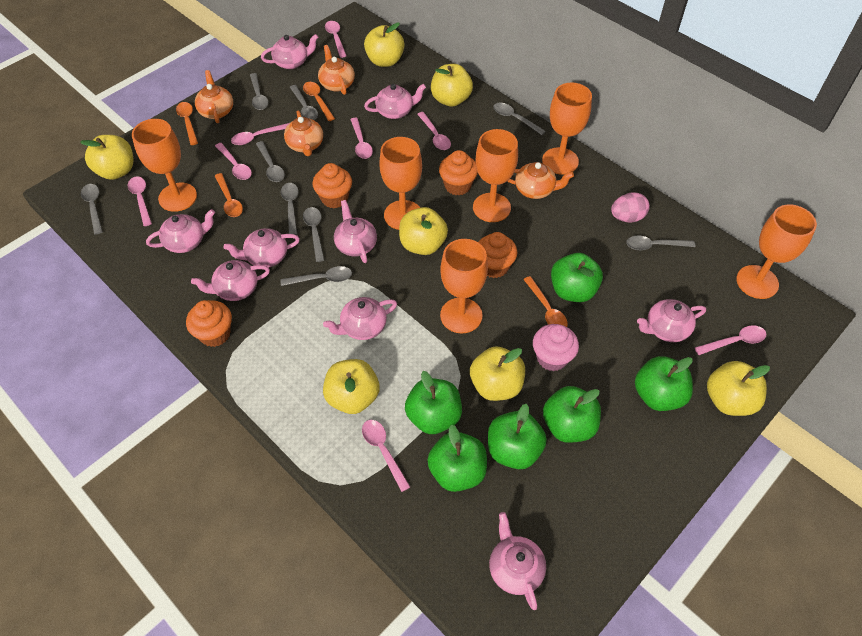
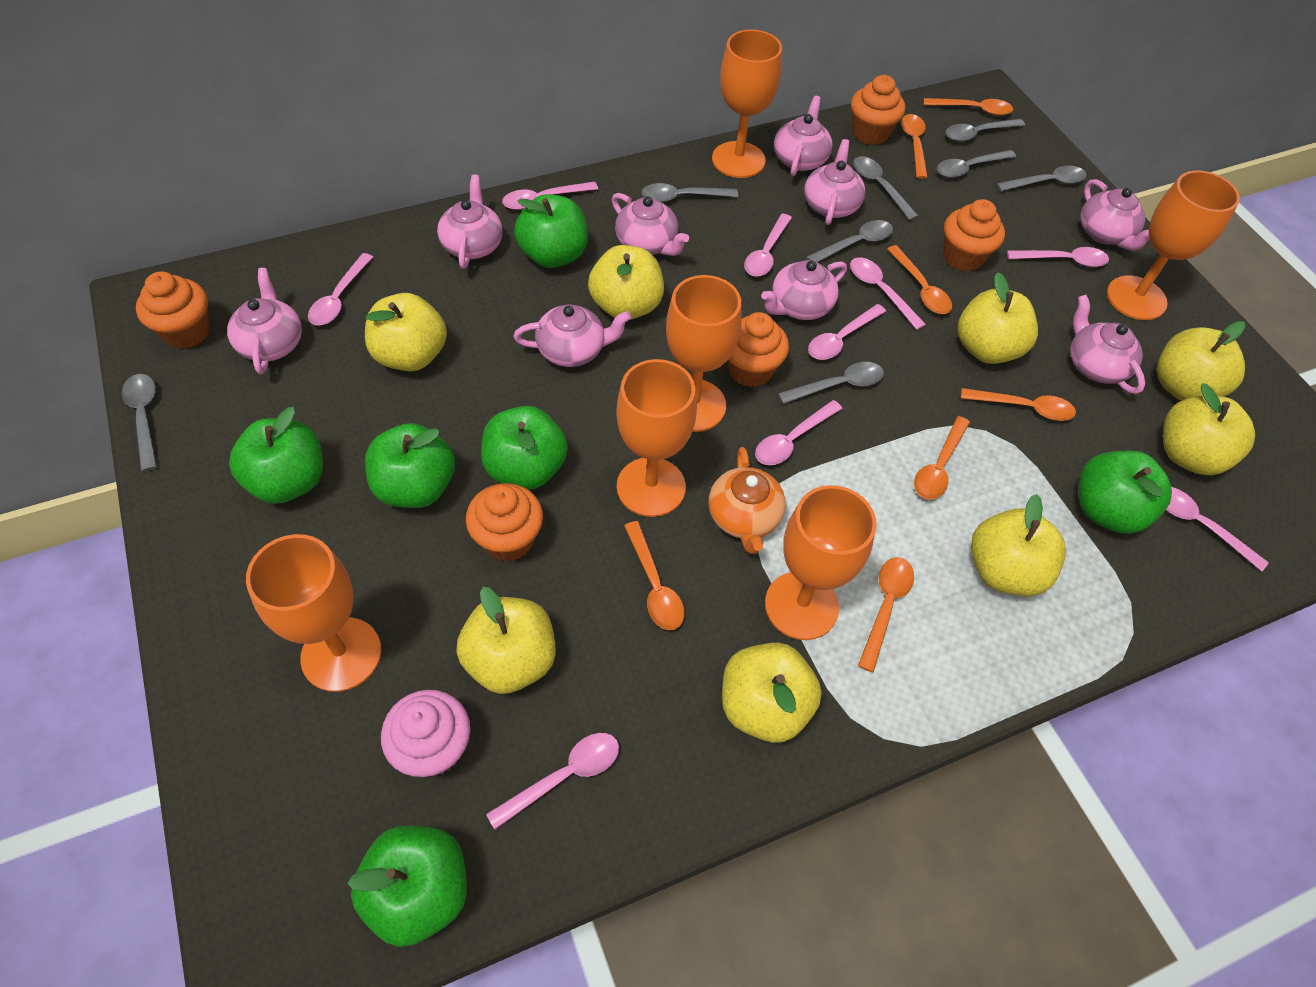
grey spoon: [81,184,103,235] [250,73,269,110] [256,141,285,182] [281,183,299,235] [281,266,352,286] [290,85,318,120] [303,207,324,262] [493,103,546,135] [626,236,695,250] = 9 -> [122,374,157,471] [642,183,738,202] [778,362,884,404] [806,220,893,262] [853,156,918,220] [937,150,1016,178] [946,119,1025,142] [997,166,1087,191] = 8
orange cupcake: [186,300,232,347] [312,163,352,209] [439,150,478,195] [478,232,517,278] = 4 -> [136,272,210,349] [466,483,543,562] [727,312,789,387] [851,75,905,145] [943,199,1005,272] = 5
orange spoon: [176,102,198,145] [215,173,243,217] [303,82,335,121] [523,276,568,327] = 4 -> [624,521,684,630] [858,557,914,672] [887,245,952,314] [901,114,928,179] [914,416,970,499] [923,98,1013,116] [961,388,1076,421] = 7
orange teapot: [195,70,233,123] [284,110,323,156] [318,45,355,95] [507,162,574,199] = 4 -> [709,447,786,554] = 1
pink egg: [611,192,650,222] = 1 -> none = 0
pink spoon: [128,176,152,226] [215,143,252,180] [231,123,289,145] [325,21,346,58] [350,118,373,159] [362,420,410,492] [417,112,451,150] [695,325,766,355] = 8 -> [308,253,373,326] [486,733,619,830] [502,181,598,210] [744,213,792,277] [755,400,842,465] [808,304,886,360] [850,257,926,330] [1007,247,1109,267] [1166,487,1269,571] = 9
yellow apple: [80,135,134,180] [323,359,379,414] [364,22,405,67] [399,207,448,255] [431,64,473,107] [470,347,525,401] [707,361,770,416] = 7 -> [365,293,447,371] [456,587,556,694] [588,245,664,320] [722,643,822,743] [958,272,1038,364] [971,494,1066,596] [1157,321,1246,401] [1163,383,1255,475] = 8

